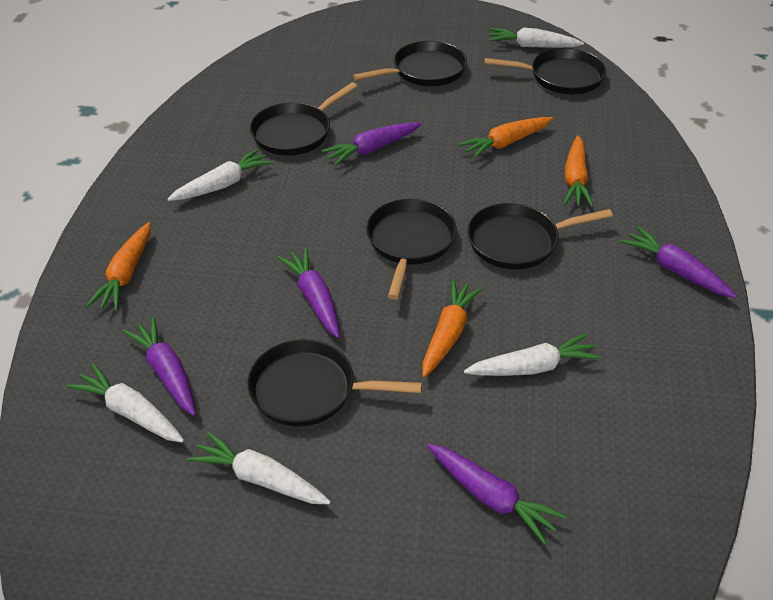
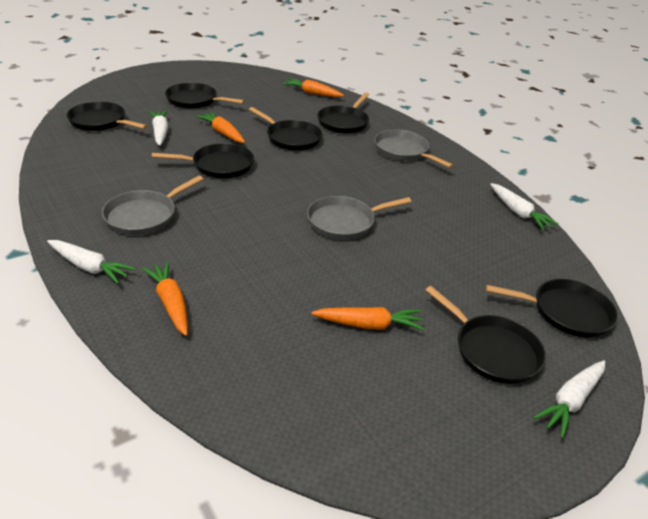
black pan: [247,339,422,427] [250,82,358,155] [353,41,467,86] [366,199,457,300] [467,203,613,269] [484,48,607,94] = 6 -> [67,101,148,131] [152,143,254,178] [165,83,245,109] [249,107,322,151] [317,93,369,134] [425,286,546,384] [486,279,618,338] = 7
grey pan: none = 0 -> [102,175,203,235] [307,196,411,240] [374,130,453,168] = 3
purple carrot: [122,317,196,416] [277,248,340,338] [322,122,421,166] [427,444,566,545] [621,227,737,298] = 5 -> none = 0
white carrot: [67,363,184,443] [167,149,273,201] [187,432,331,504] [464,333,601,376] [488,27,584,48] = 5 -> [47,240,136,284] [149,110,168,146] [490,183,558,230] [533,360,605,439] = 4

